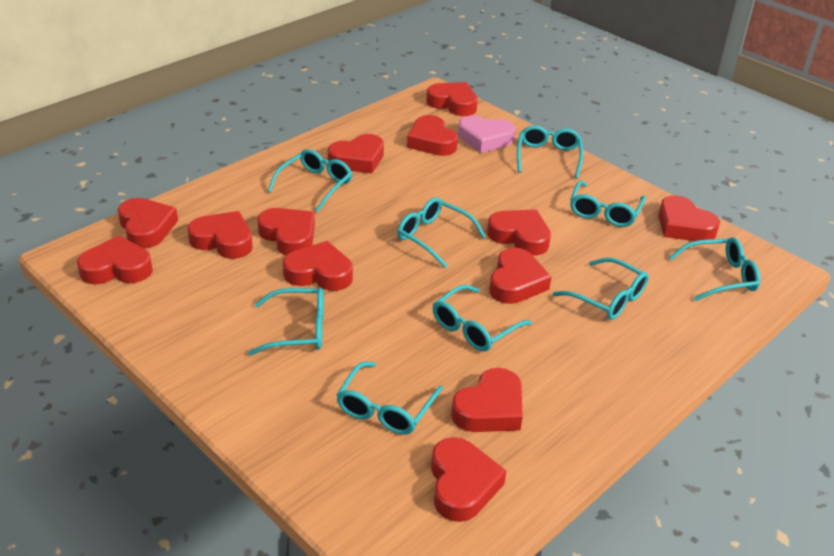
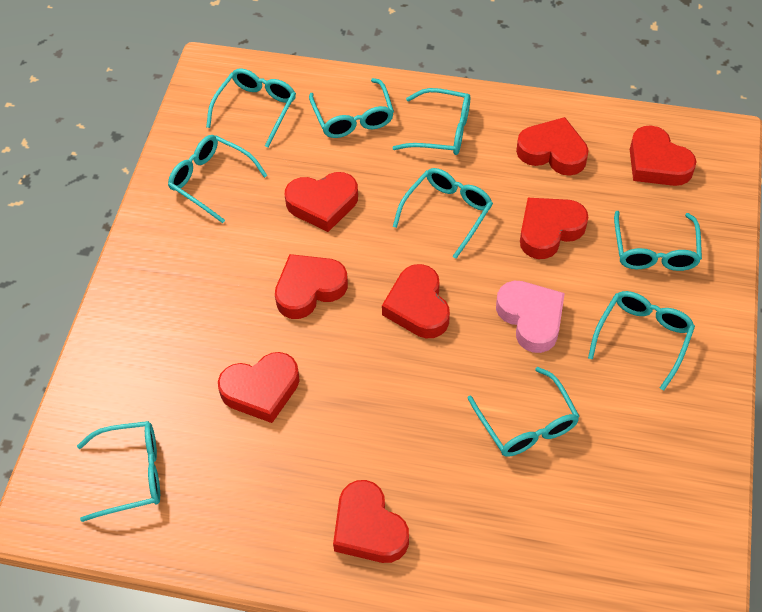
red heart: [77,236,153,284] [118,198,178,248] [187,211,253,259] [257,208,315,255] [283,241,353,291] [328,134,384,173] [407,115,458,156] [426,82,478,116] [431,437,506,522] [451,368,523,432] [487,209,551,256] [489,248,551,304] [658,195,720,241] = 13 -> [218,352,300,423] [275,254,348,319] [285,172,358,232] [333,480,409,563] [382,264,450,338] [516,117,589,176] [520,198,588,259] [630,125,697,186] = 8

